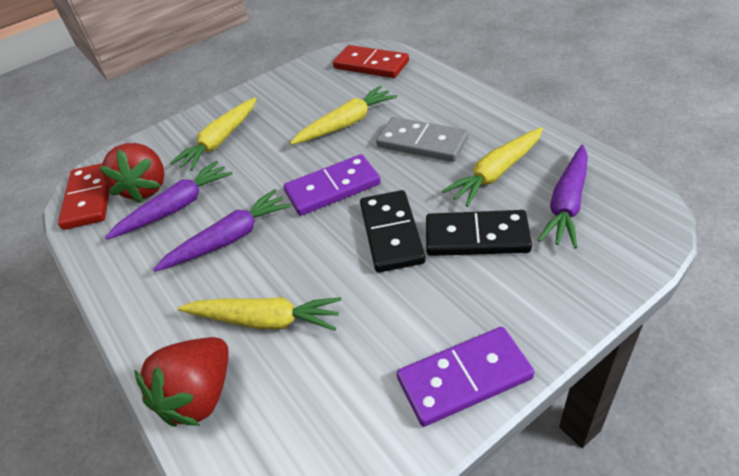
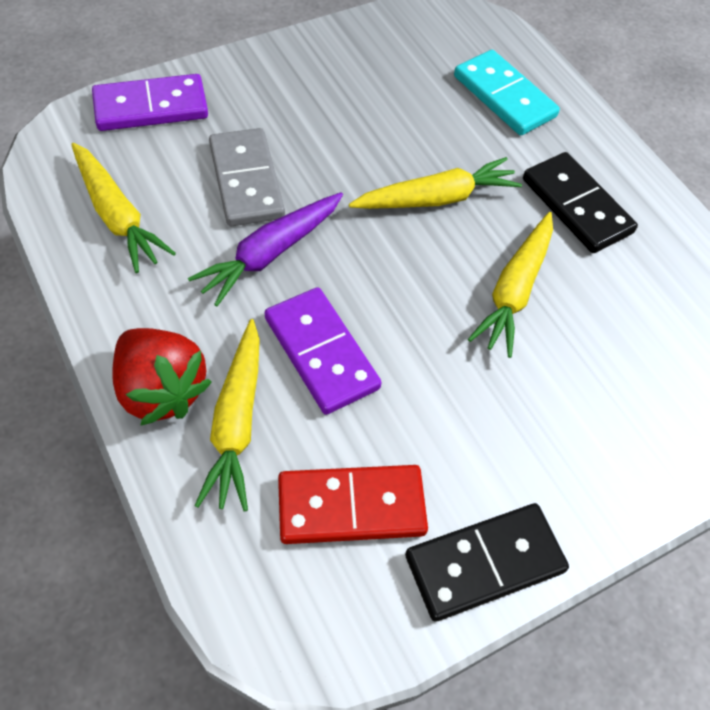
purple carrot: [105,161,232,240] [153,189,291,272] [538,145,588,248] = 3 -> [188,192,343,306] = 1
red domino: [58,163,110,230] [333,45,409,78] = 2 -> [278,465,428,544] = 1
red strawberry: [99,143,164,203] [134,337,229,427] = 2 -> [112,328,212,426] = 1
turquoise domino: none = 0 -> [454,50,560,136] = 1

